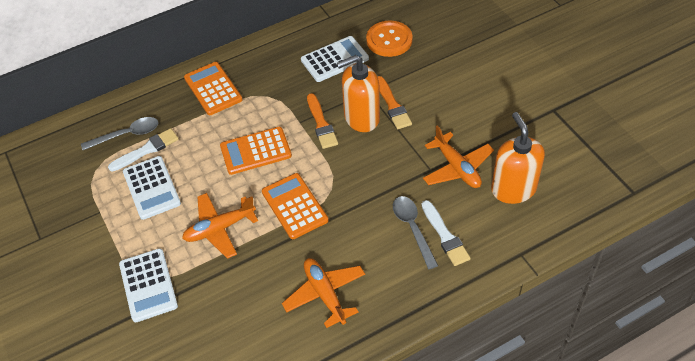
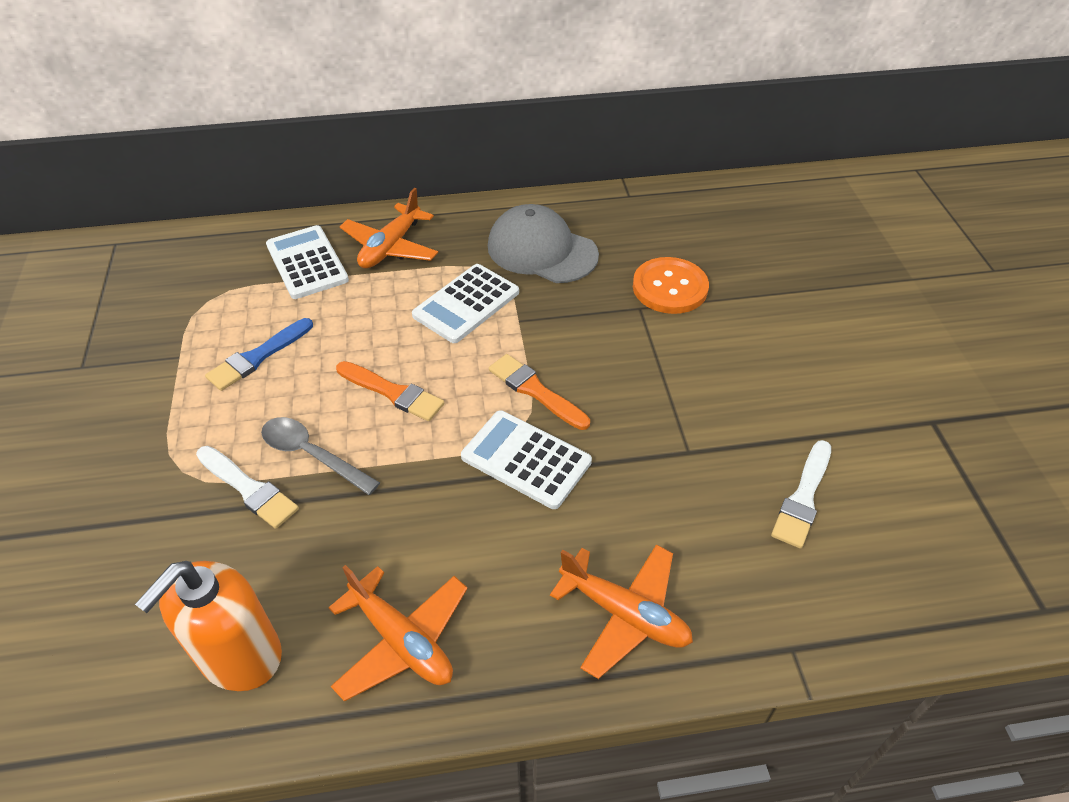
blue brush: none = 0 -> [205,318,313,391] = 1
grey cap: none = 0 -> [488,204,599,283] = 1
grey spoon: [81,117,158,150] [393,196,438,269] = 2 -> [261,417,380,495] = 1
orange calculator: [184,62,243,115] [220,127,292,175] [262,173,329,239] = 3 -> none = 0
orange soap dispenser: [337,55,380,132] [491,112,545,204] = 2 -> [135,561,282,691] = 1

